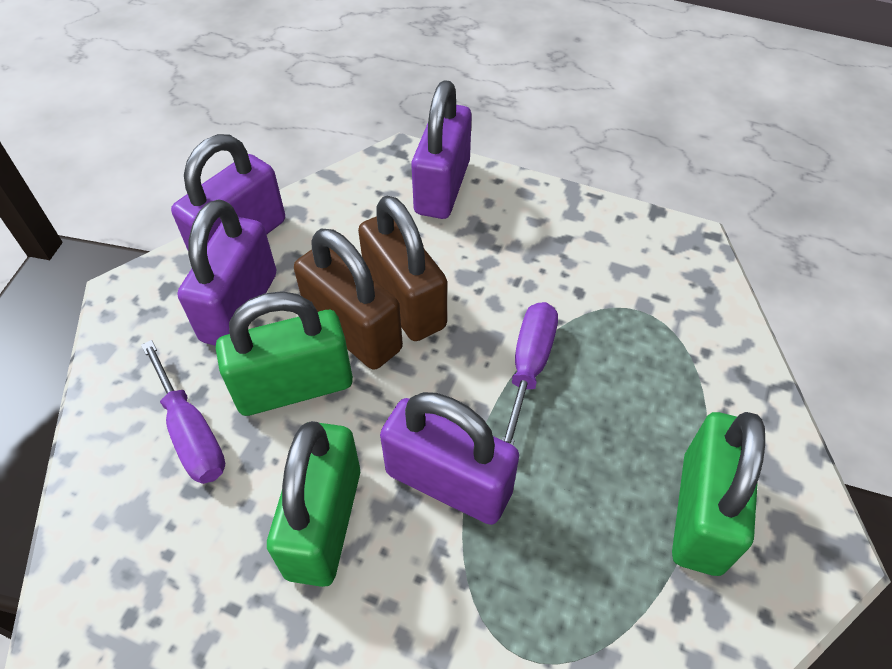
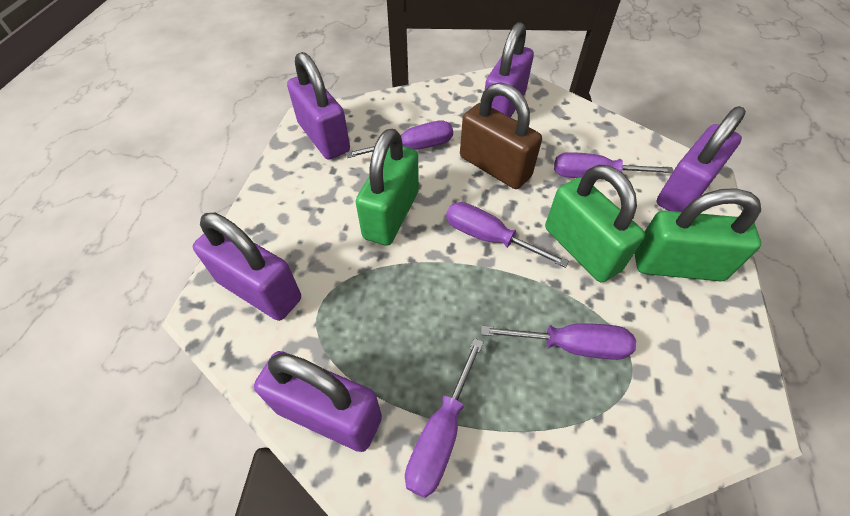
brown padlock: [294,229,403,370] [358,196,447,341] = 2 -> [460,82,542,189] = 1
purple padlock: [171,134,285,250] [178,199,276,346] [380,392,519,525] [411,81,472,219] = 4 -> [193,213,301,321] [254,351,382,452] [287,52,350,160] [485,22,534,117] [656,106,746,212] = 5
purple screwdriver: [141,340,225,484] [502,302,558,445] = 2 -> [345,120,453,158] [405,338,484,498] [446,202,569,268] [481,323,636,360] [554,152,673,178] = 5

